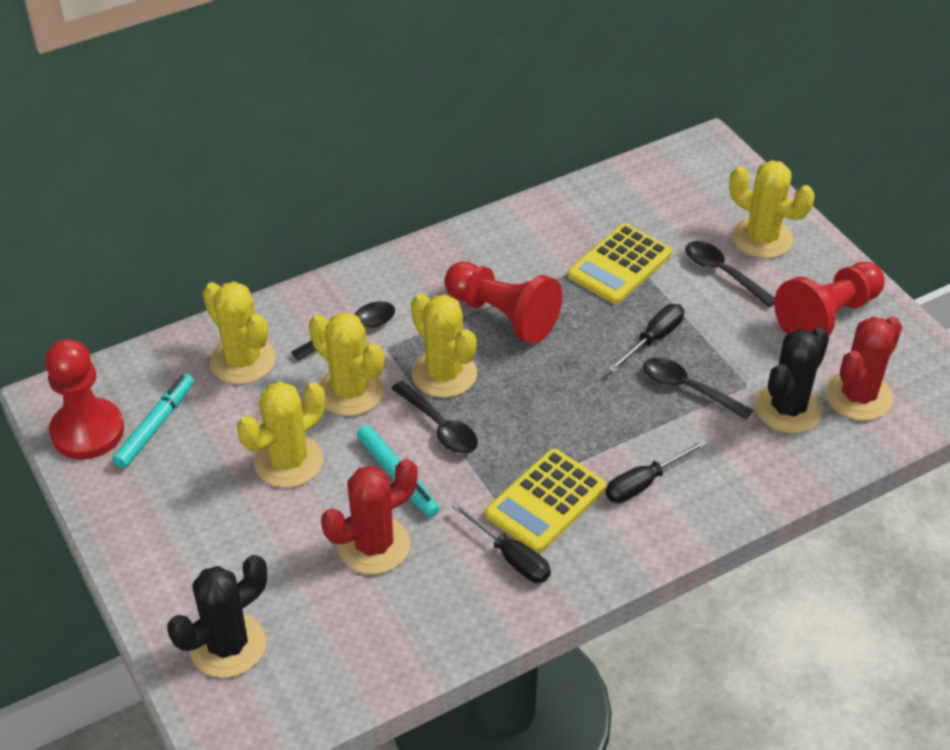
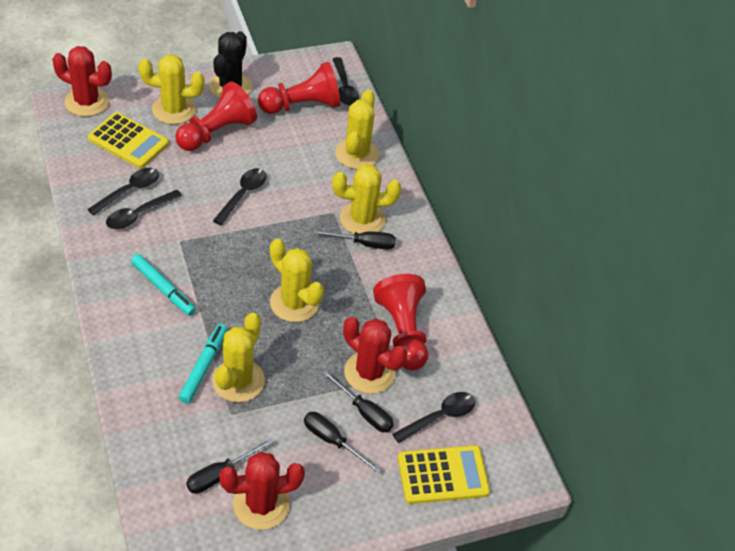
black cactus: [167,555,267,678] [755,328,829,433] = 2 -> [210,31,252,98] = 1
black screwdriver: [452,502,551,583] [605,439,707,503] [608,304,684,373] = 3 -> [186,439,273,494] [304,412,381,473] [314,230,396,250] [322,370,394,432] = 4
black spoon: [291,301,395,361] [391,381,478,454] [643,357,753,420] [685,241,775,307] = 4 -> [87,168,159,216] [106,190,182,229] [213,168,266,225] [333,57,359,106] [392,392,475,443] = 5
red cactus: [321,459,418,574] [825,317,902,421] = 2 -> [52,46,112,117] [219,452,305,530] [343,317,407,394] = 3

